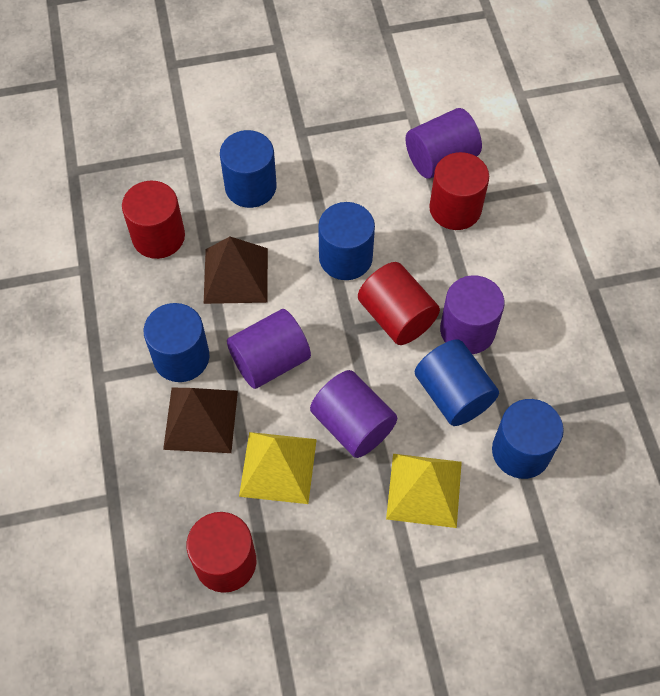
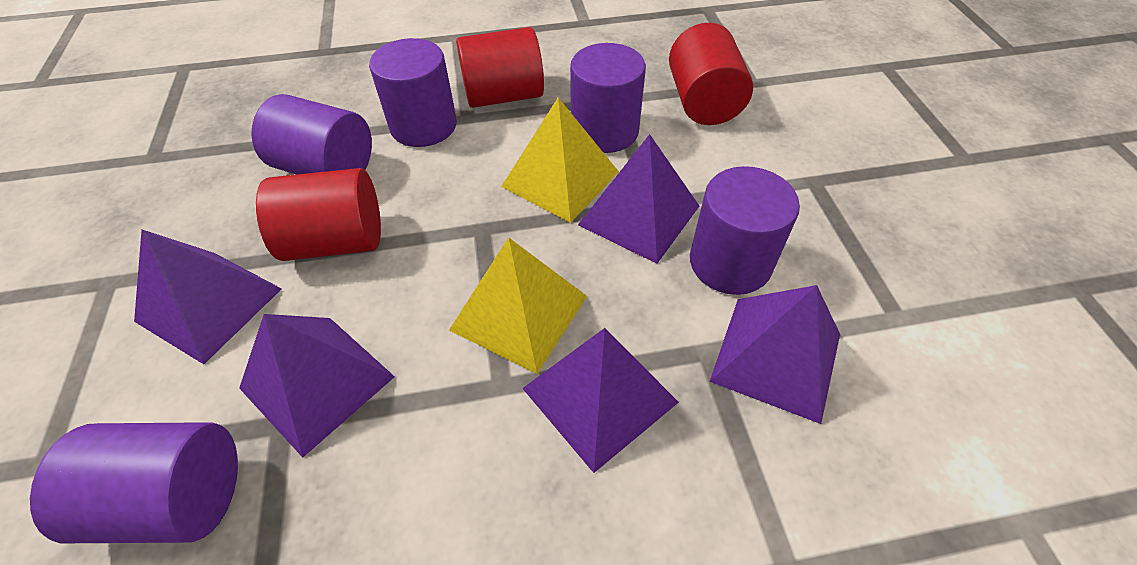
blue cylinder: [144,303,210,382] [220,130,277,208] [318,202,375,280] [415,339,499,426] [492,399,564,479] = 5 -> none = 0
brown pyramid: [163,388,238,453] [204,237,268,304] = 2 -> none = 0
purple cylinder: [227,309,311,389] [310,370,397,458] [405,108,482,178] [440,275,505,354] = 4 -> [30,422,238,543] [251,94,372,175] [369,38,457,147] [570,43,646,153] [690,166,800,295] = 5
purple pyramid: none = 0 -> [134,230,282,364] [239,314,395,458] [522,328,679,473] [578,134,699,264] [709,285,840,424] = 5
red cylinder: [122,181,185,259] [187,512,256,593] [358,262,440,345] [429,152,489,230] = 4 -> [256,168,381,261] [456,27,544,108] [669,23,753,125] = 3

